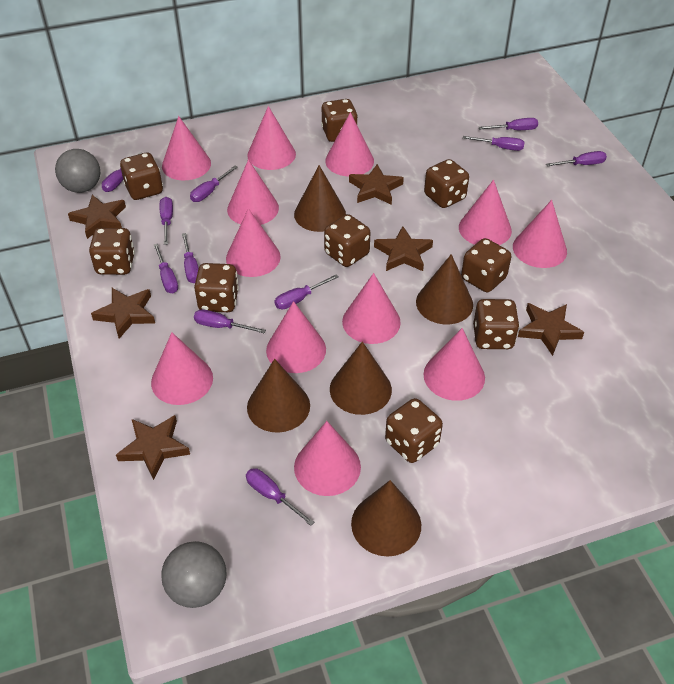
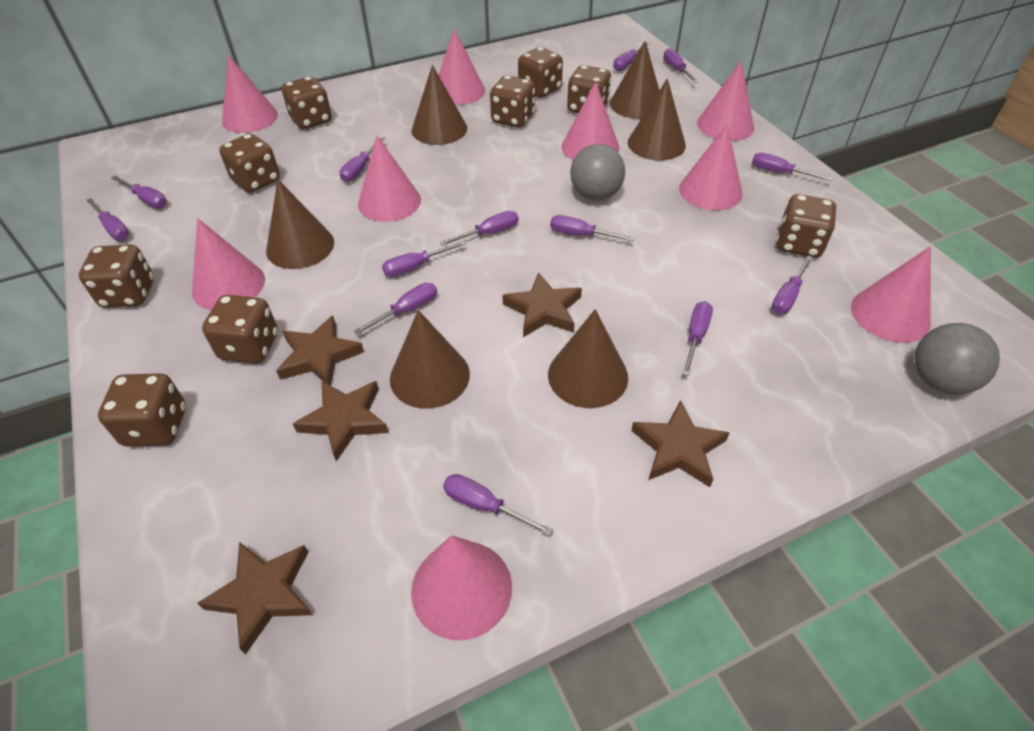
brown cone: [247,359,310,433] [294,165,346,232] [330,342,392,415] [351,480,421,556] [416,254,473,324] = 5 -> [266,179,334,269] [390,310,470,409] [412,65,467,145] [548,309,628,408] [610,41,659,119] [628,78,686,160] = 6
brown star: [68,195,126,239] [91,288,155,339] [116,415,190,480] [349,164,404,205] [374,226,433,271] [518,303,584,356] = 6 -> [198,542,313,654] [276,316,364,386] [293,381,388,461] [502,272,582,337] [631,400,730,487] = 5
pink cone: [151,332,213,405] [162,116,211,180] [226,208,281,277] [227,159,279,225] [247,106,296,170] [266,301,326,373] [294,421,361,496] [325,112,374,176] [342,273,401,344] [423,328,485,401] [459,180,512,245] [513,200,567,268] = 12 -> [192,218,265,310] [222,55,278,133] [358,136,421,222] [411,535,512,640] [439,29,485,105] [562,82,620,160] [679,124,743,210] [697,61,754,141] [851,246,931,343] = 9
purple screwdriver: [102,153,142,192] [154,244,178,293] [160,197,173,245] [182,233,199,283] [190,166,238,202] [194,309,266,334] [246,468,314,526] [274,275,338,309] [463,136,525,151] [478,118,538,130] [546,151,607,167] = 11 -> [86,198,129,241] [111,175,167,208] [340,137,386,182] [354,283,437,335] [382,241,466,277] [440,211,518,246] [443,474,553,536] [550,215,635,241] [613,42,651,71] [663,48,699,83] [682,301,713,376] [752,152,833,181] [771,256,813,314] = 13

